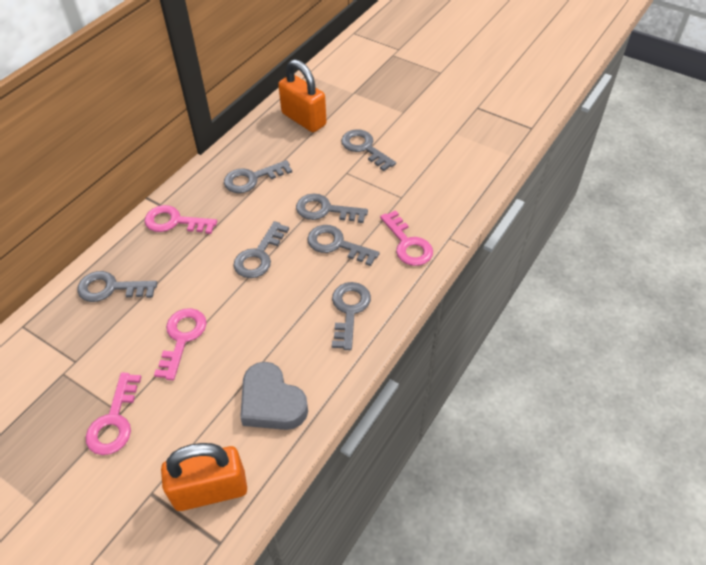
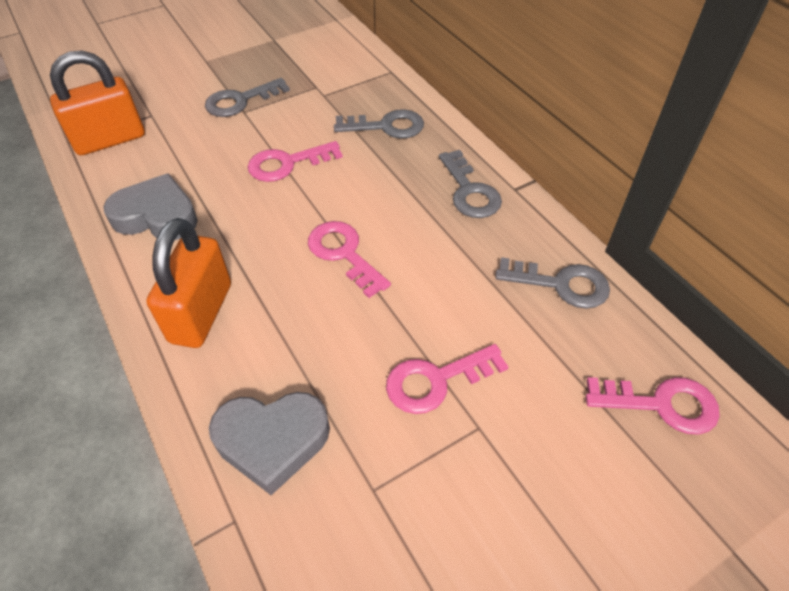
grey heart: [240,362,308,430] = 1 -> [103,173,198,240] [209,392,330,495] = 2
grey key: [77,271,157,302] [224,160,292,193] [233,221,289,278] [296,193,368,223] [307,225,380,266] [332,282,371,350] [341,129,396,171] = 7 -> [205,78,290,117] [334,109,424,139] [439,150,502,218] [495,257,610,309] = 4

